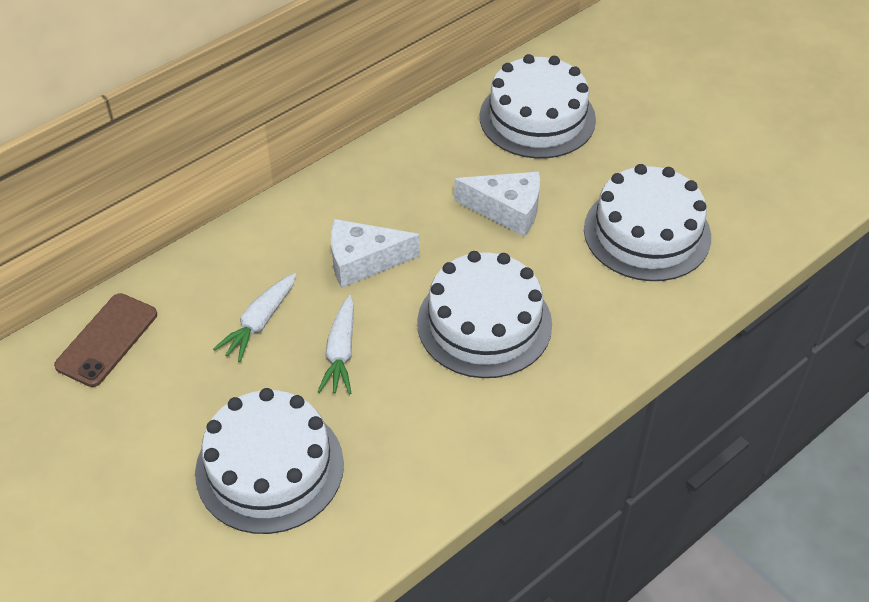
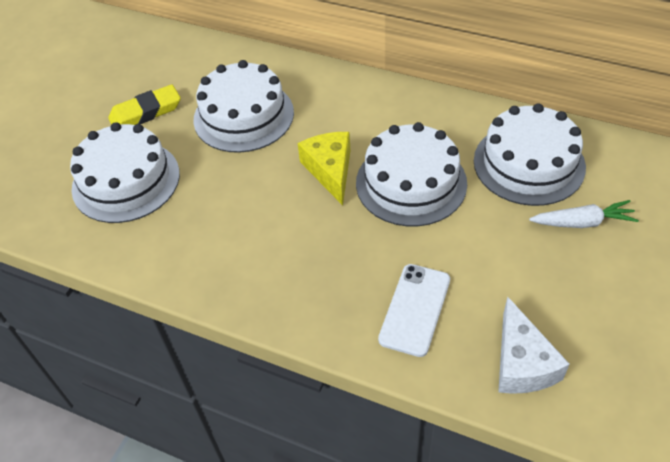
brown phone: [54,293,157,387] = 1 -> none = 0
white carrot: [213,273,296,362] [317,295,354,394] = 2 -> [529,200,639,228] = 1
white cheese: [331,219,420,288] [454,172,540,237] = 2 -> [498,297,570,394] = 1
white phone: none = 0 -> [378,264,450,357] = 1
yellow cheese: none = 0 -> [298,132,350,205] = 1
yellow eraser: none = 0 -> [108,84,181,125] = 1

